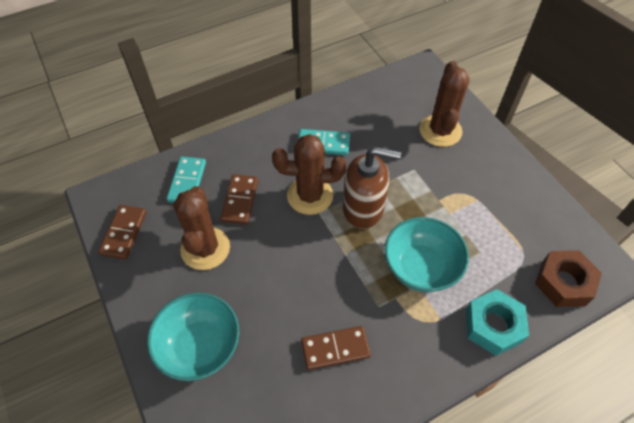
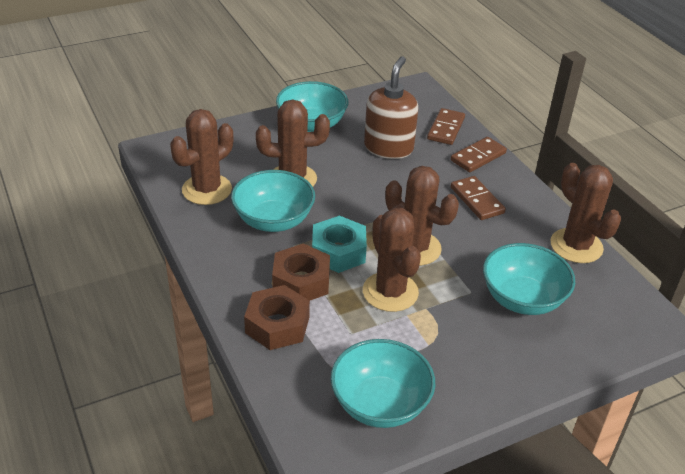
brown cactus: [173,186,230,270] [272,134,346,215] [419,61,470,147] = 3 -> [170,109,233,205] [256,99,330,186] [363,208,421,312] [385,166,459,266] [550,163,621,263] = 5
brown nut: [535,250,602,307] = 1 -> [244,285,310,350] [272,243,330,301] = 2
turquoise bowl: [147,292,239,381] [384,217,469,292] = 2 -> [231,170,315,232] [276,81,348,132] [331,339,435,428] [483,243,575,315] = 4
turquoise domino: [167,156,206,203] [298,129,350,155] = 2 -> none = 0

